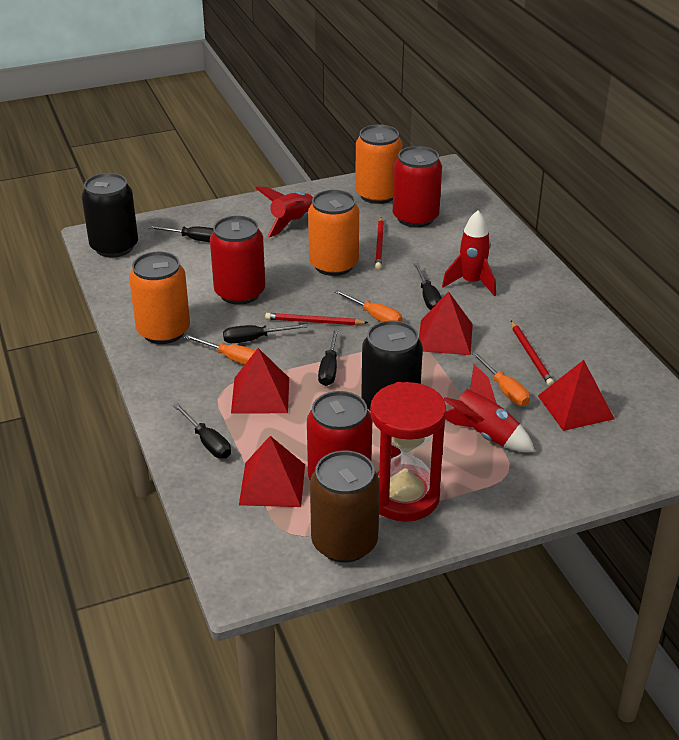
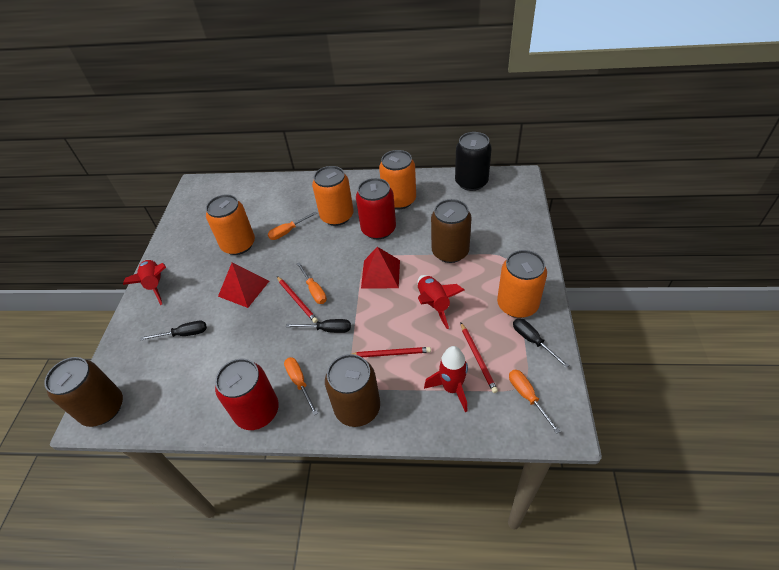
black can: [82,173,138,257] [361,321,423,411] = 2 -> [455,132,492,191] = 1
black screwdriver: [148,225,214,242] [173,404,231,459] [223,324,308,343] [318,329,339,386] [414,263,442,310] = 5 -> [140,321,207,340] [286,319,351,333] [513,318,569,368] = 3
brown can: [310,451,380,563] = 1 -> [44,357,123,427] [325,354,380,427] [431,199,472,263] = 3
orange can: [129,251,190,344] [308,190,359,276] [355,125,402,204] = 3 -> [206,194,255,255] [312,166,354,226] [379,150,416,209] [497,250,547,318] = 4
orange screwdriver: [184,335,256,365] [334,290,402,322] [472,352,530,406] = 3 -> [268,211,317,240] [284,357,318,415] [296,262,327,304] [509,370,561,434] = 4
red can: [210,216,265,305] [307,391,372,479] [393,146,442,227] = 3 -> [215,359,279,430] [356,178,396,239] = 2
red hourglass: [370,382,447,522] = 1 -> none = 0
red pyramid: [231,348,289,414] [239,436,305,507] [419,291,473,355] [538,360,615,431] = 4 -> [218,262,269,308] [361,247,400,289] = 2

